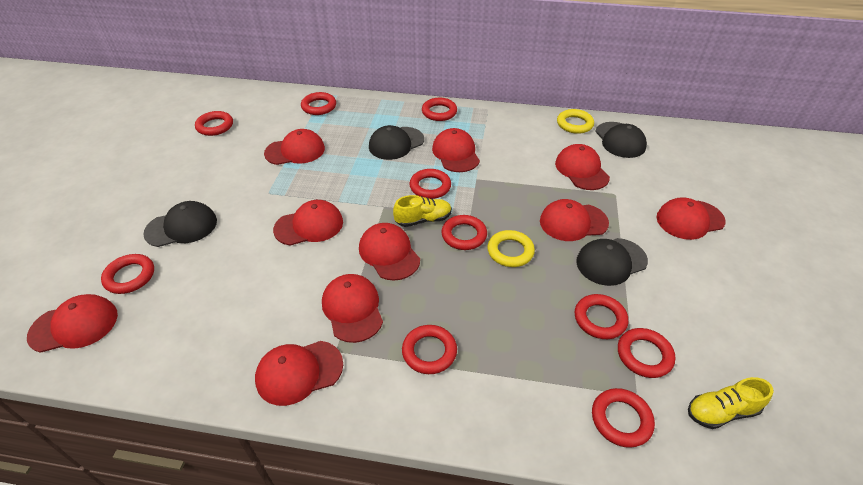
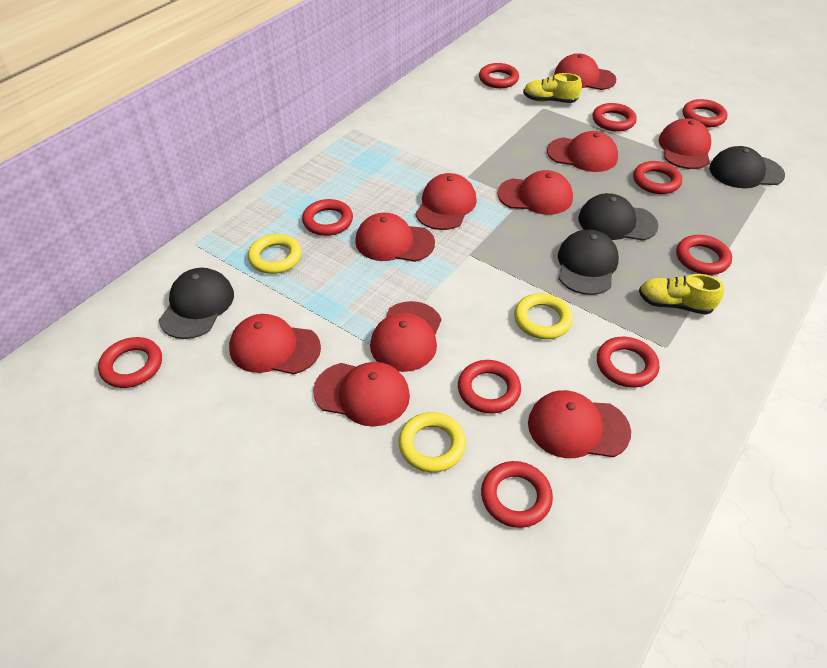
yellow ring: [487,230,535,267] [557,109,594,134] = 2 -> [248,234,302,274] [399,412,466,472] [514,293,573,339] = 3

